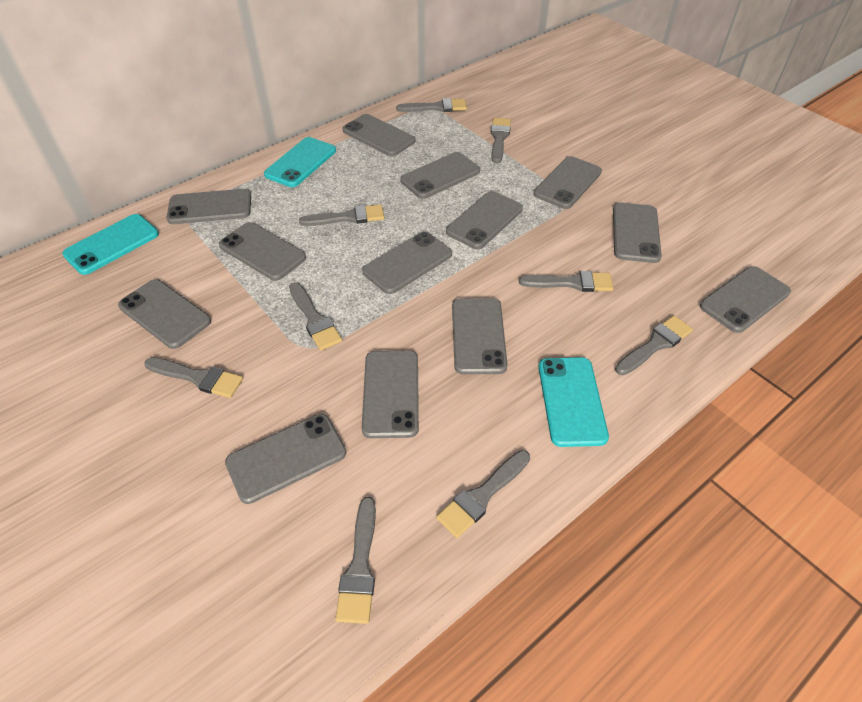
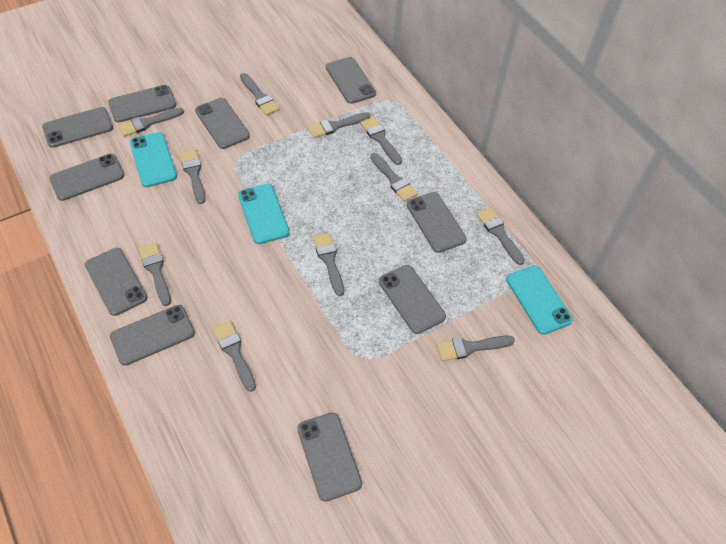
grey brush: [144,357,243,398] [289,282,342,351] [299,204,384,226] [335,497,376,624] [396,98,467,112] [436,450,530,538] [491,118,511,164] [519,271,614,292] [615,315,693,375] = 9 -> [118,108,184,137] [139,243,171,306] [180,149,206,204] [213,321,256,392] [240,73,280,116] [308,113,370,138] [313,233,344,296] [360,117,402,165] [370,153,418,202] [437,336,515,361] [477,208,525,265] = 11
grey phone: [118,279,211,349] [166,189,251,224] [219,222,306,281] [225,414,346,504] [343,114,415,156] [362,232,452,294] [362,351,419,438] [400,152,480,199] [446,191,523,249] [452,298,508,374] [534,156,602,209] [613,202,662,263] [700,266,791,333] = 13 -> [42,107,113,148] [49,154,124,201] [85,248,147,316] [108,85,176,123] [110,305,195,366] [195,98,250,149] [297,413,362,502] [326,57,376,104] [379,265,446,334] [407,192,466,253] = 10

